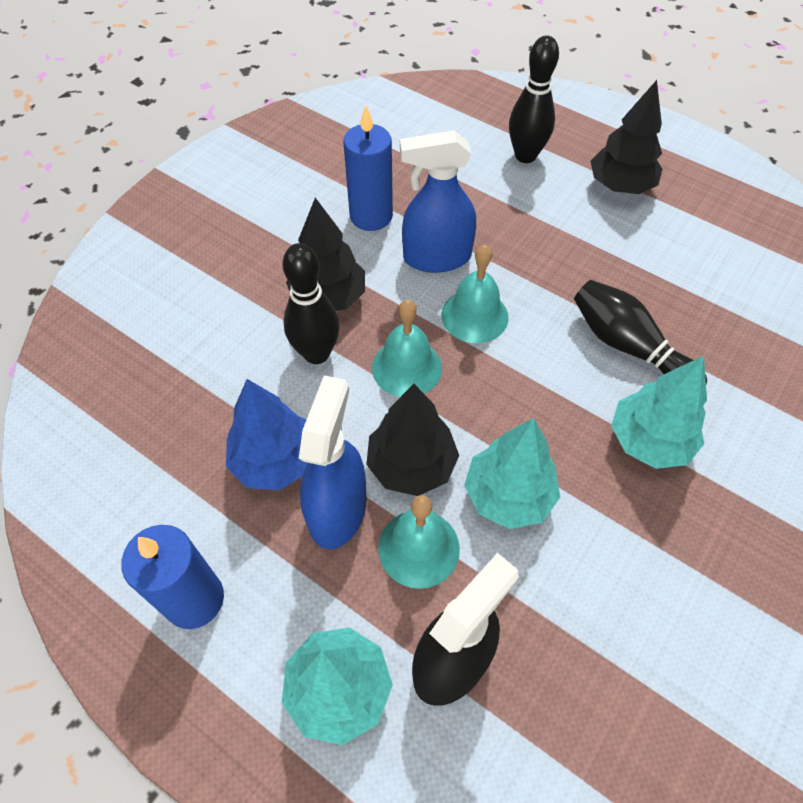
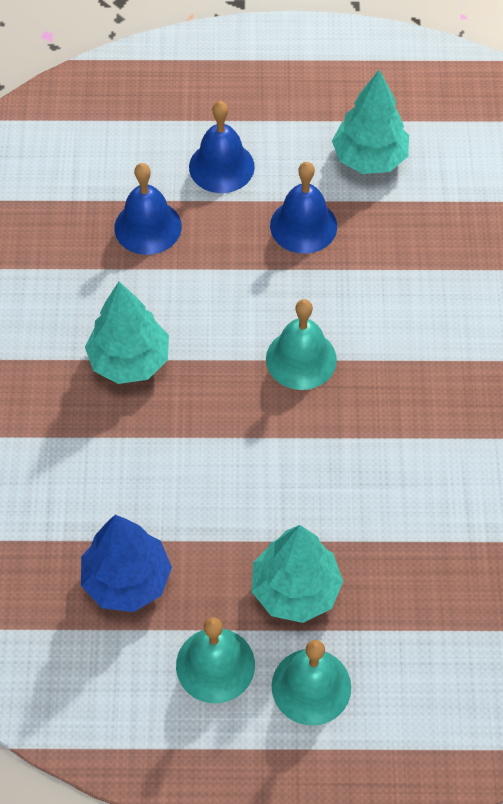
black bowling pin: [282,243,340,364] [509,36,559,163] [574,280,707,384] = 3 -> none = 0
black spray bottle: [412,553,518,706] = 1 -> none = 0
black tree: [286,198,365,311] [366,384,459,496] [590,80,662,194] = 3 -> none = 0
blue bell: none = 0 -> [114,163,182,255] [189,101,255,193] [270,162,337,254] = 3
blue candle: [121,525,224,629] [343,105,393,231] = 2 -> none = 0
blue spray bottle: [299,375,366,549] [400,130,476,273] = 2 -> none = 0

